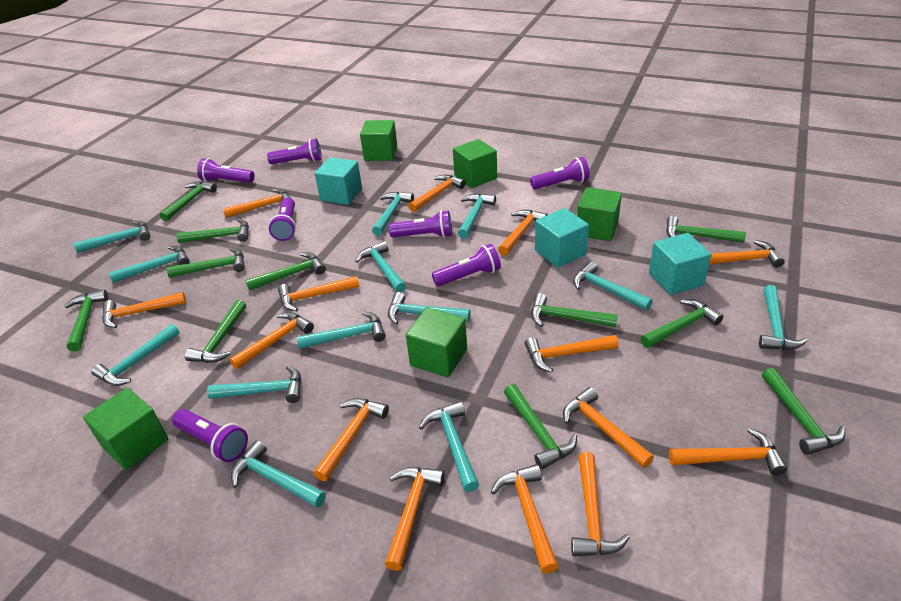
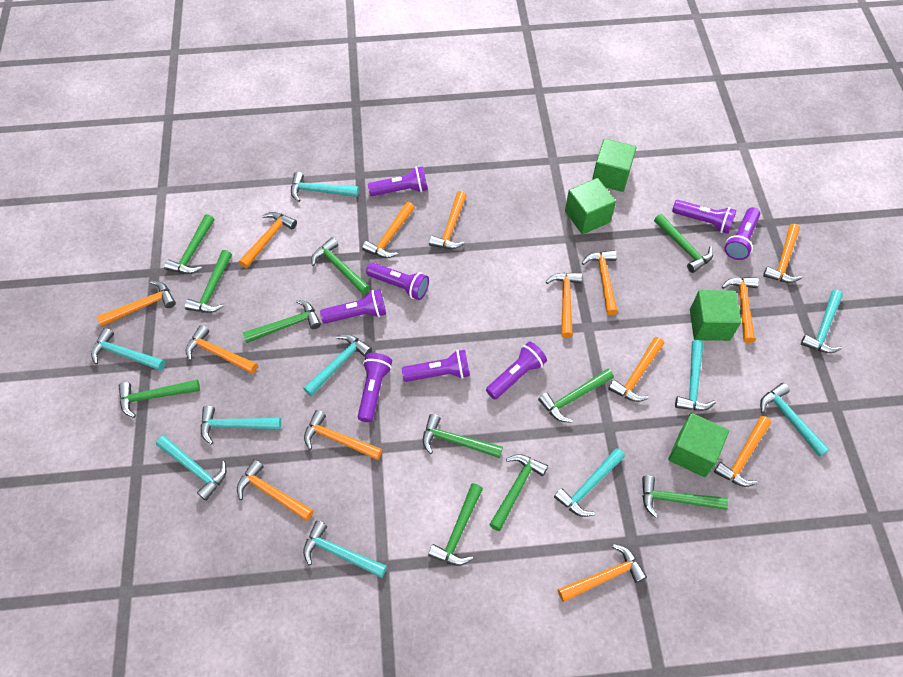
green cube: [83,388,168,470] [360,120,397,161] [406,307,467,378] [453,139,497,188] [577,187,622,241] = 5 -> [565,178,616,235] [592,139,636,192] [668,413,729,477] [690,290,741,341] = 4
purple flashlight: [172,409,248,462] [197,158,255,183] [267,139,322,164] [269,198,296,241] [389,210,452,238] [432,244,501,287] [530,157,590,190] = 7 -> [320,289,386,324] [358,353,392,422] [366,262,429,300] [368,166,428,196] [402,350,470,382] [486,342,547,400] [672,200,737,234] [724,207,760,260] = 8
turquoise cube: [315,157,362,205] [535,208,589,268] [649,233,712,295] = 3 -> none = 0
turquoise hammer: [74,221,150,253] [91,324,180,386] [109,246,190,283] [207,365,301,403] [231,440,326,508] [297,311,386,349] [355,241,406,292] [372,192,414,236] [388,292,470,325] [419,401,479,492] [458,194,496,239] [573,261,653,310] [759,285,808,350] = 13 -> [91,328,165,371] [156,435,227,501] [201,406,281,445] [291,172,359,202] [303,334,372,396] [303,521,387,578] [554,448,625,517] [675,340,716,411] [760,383,830,457] [801,290,843,353] = 10

